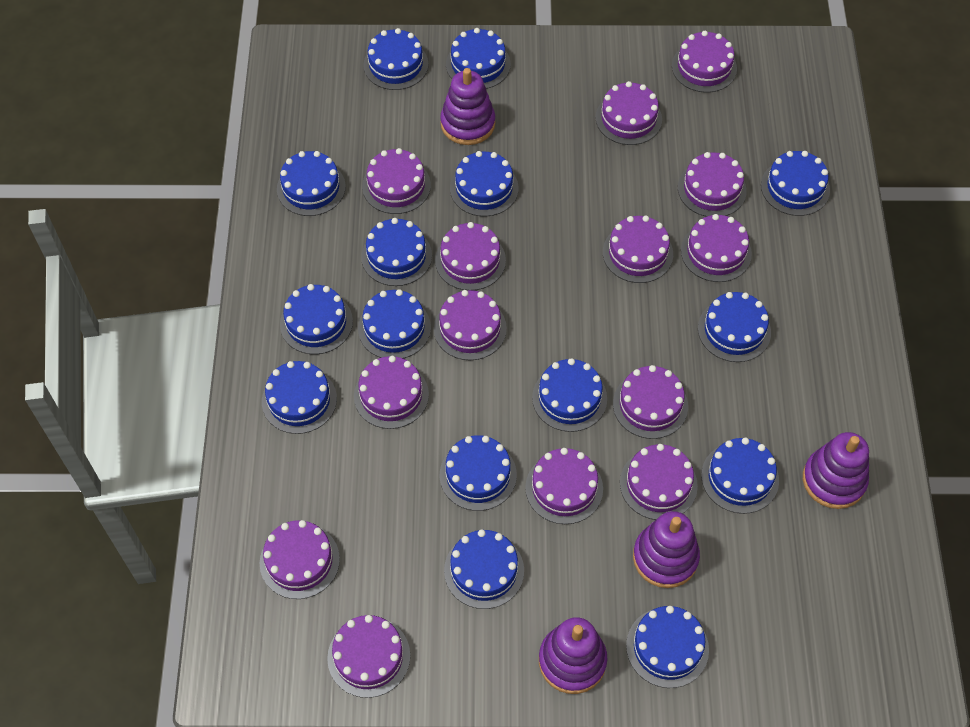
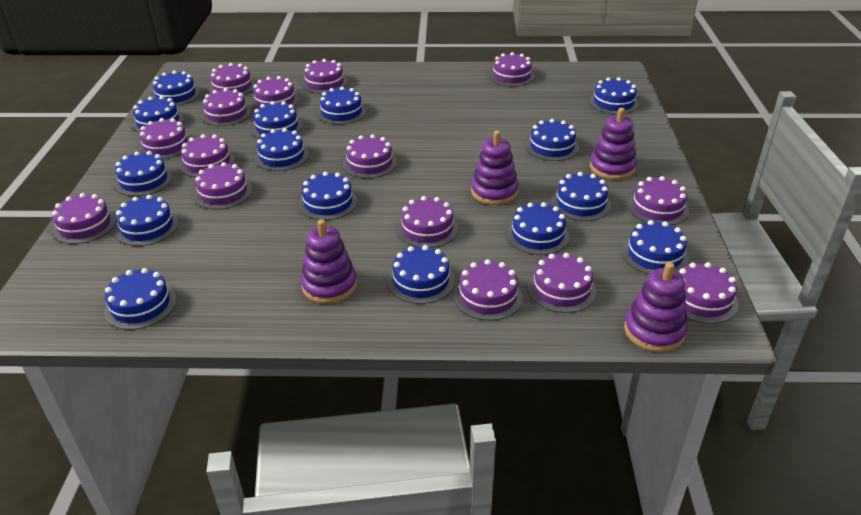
purple cake: [260,520,340,599] [327,615,410,698] [354,356,429,429] [362,148,431,214] [434,290,507,360] [435,222,506,290] [525,448,603,524] [595,81,662,145] [603,216,673,283] [613,365,688,439] [620,444,698,520] [672,31,737,93] [678,152,747,217] [681,214,752,282] = 14 -> [52,193,117,244] [139,118,191,159] [180,134,235,177] [194,162,252,210] [202,88,251,126] [209,63,256,95] [251,76,299,109] [302,59,348,94] [343,134,397,178] [397,196,458,248] [454,259,523,321] [489,52,535,86] [528,253,597,313] [628,176,689,225] [678,262,738,324] = 15

